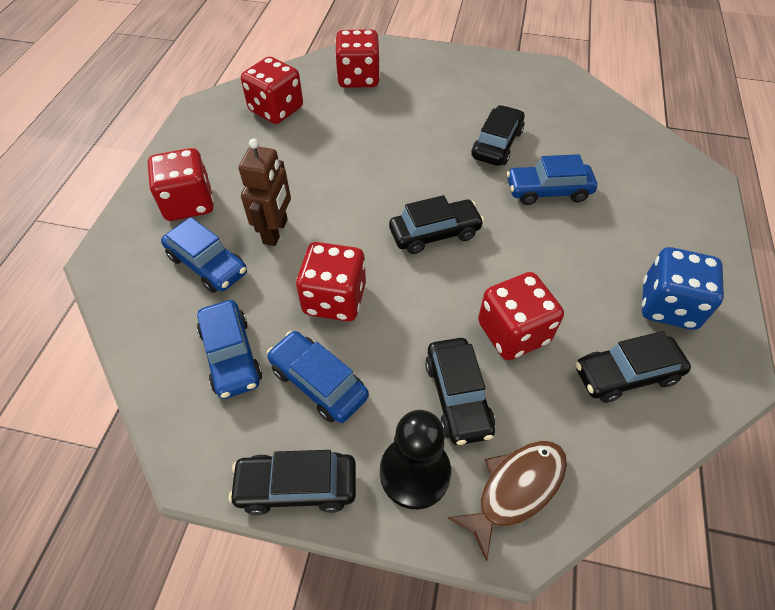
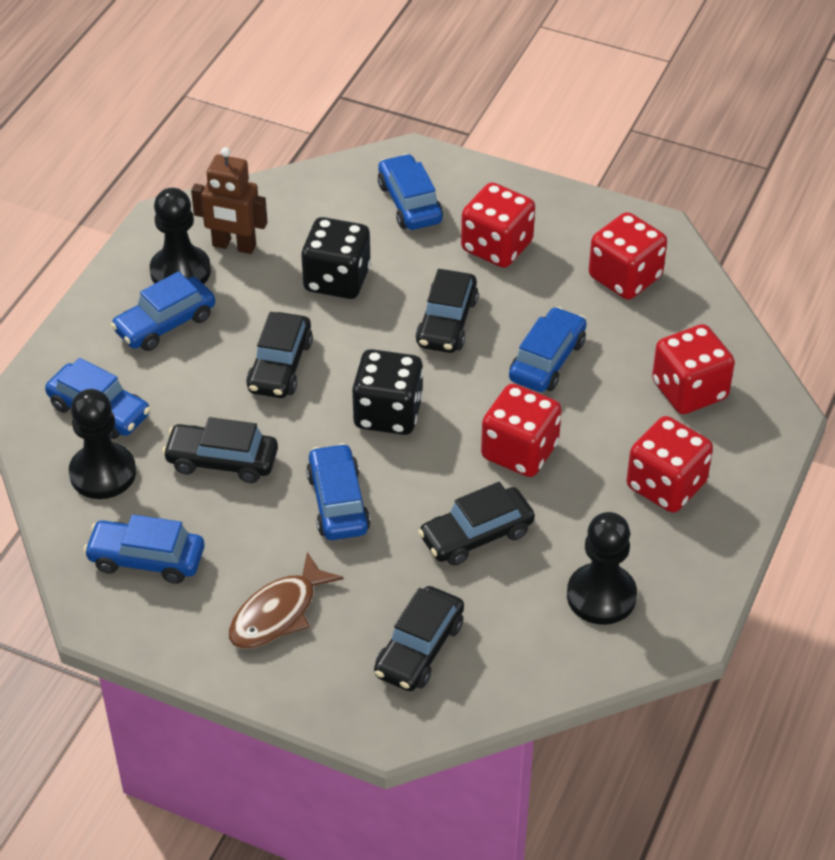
black dice: none = 0 -> [301,217,371,299] [352,349,423,435] = 2
black pawn: [380,410,451,509] = 1 -> [69,389,136,499] [150,188,211,284] [567,512,637,625] = 3
blue car: [161,217,247,293] [197,300,262,399] [267,331,369,423] [507,154,597,205] = 4 -> [45,358,150,439] [84,514,204,584] [111,271,215,351] [306,443,371,540] [378,154,443,230] [509,307,587,392] = 6
blue dice: [642,247,724,330] = 1 -> none = 0

